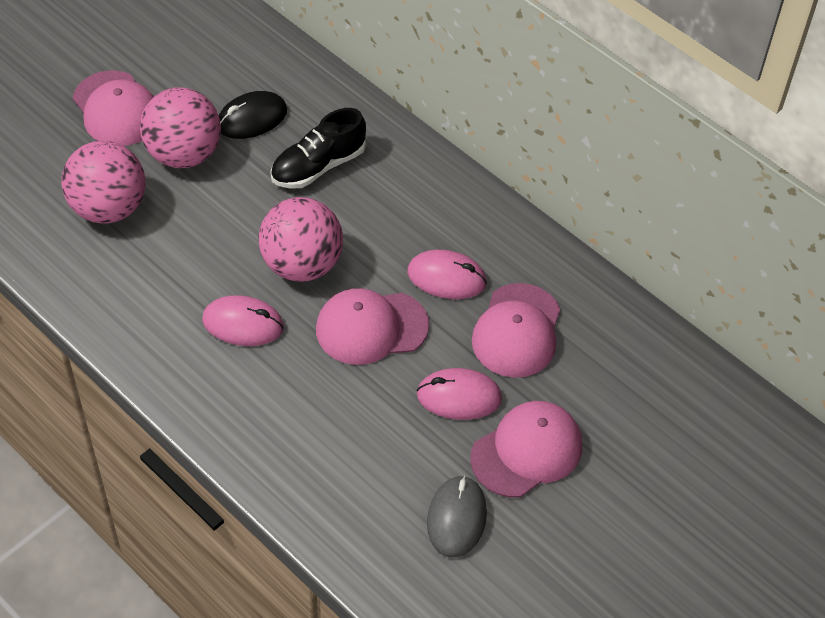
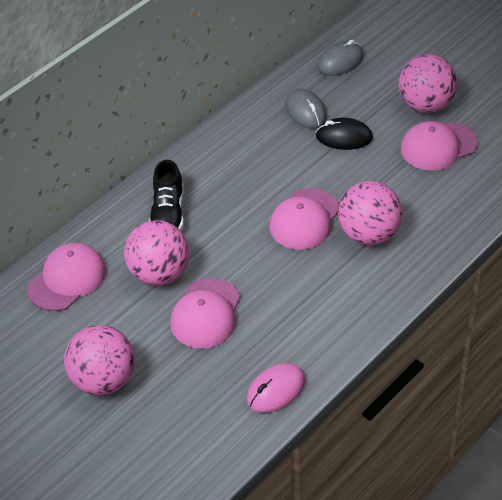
grey mouse: [427,475,487,558] = 1 -> [285,89,327,129] [317,40,364,76] = 2
pink ball: [61,141,145,224] [140,87,221,168] [258,197,343,282] = 3 -> [64,325,135,395] [124,220,190,286] [338,181,403,245] [399,54,457,113] = 4
pink mouse: [202,295,284,346] [407,250,487,299] [416,368,502,420] = 3 -> [247,363,305,413] = 1

